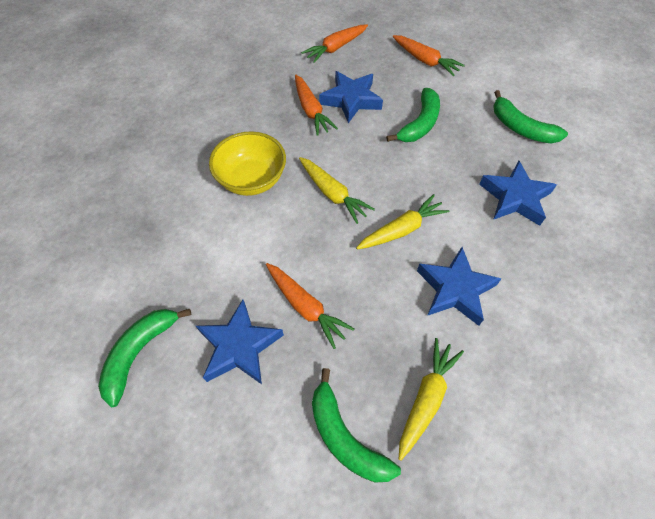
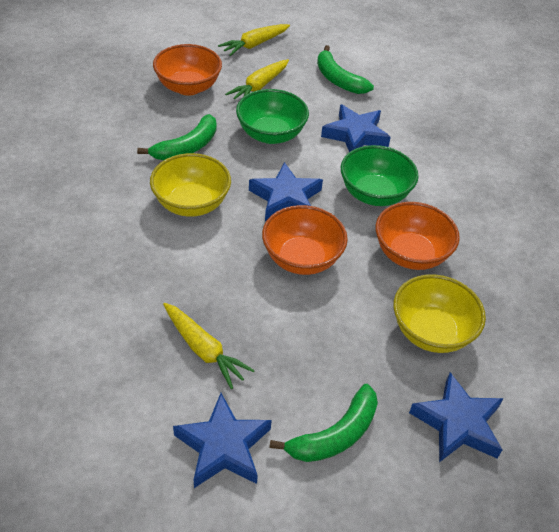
green banana: [98,309,191,407] [312,368,401,483] [386,88,440,142] [493,90,568,143] = 4 -> [137,114,217,160] [269,384,378,462] [317,45,374,94] = 3
green bowl: none = 0 -> [236,89,309,144] [341,145,419,206] = 2
orange bowl: none = 0 -> [153,44,222,96] [262,205,348,275] [376,202,460,270] = 3
orange carrot: [266,263,355,349] [295,75,338,136] [301,24,368,63] [393,35,465,76] = 4 -> none = 0
yellow bowl: [209,131,286,196] = 1 -> [150,153,231,217] [393,274,486,353] = 2

